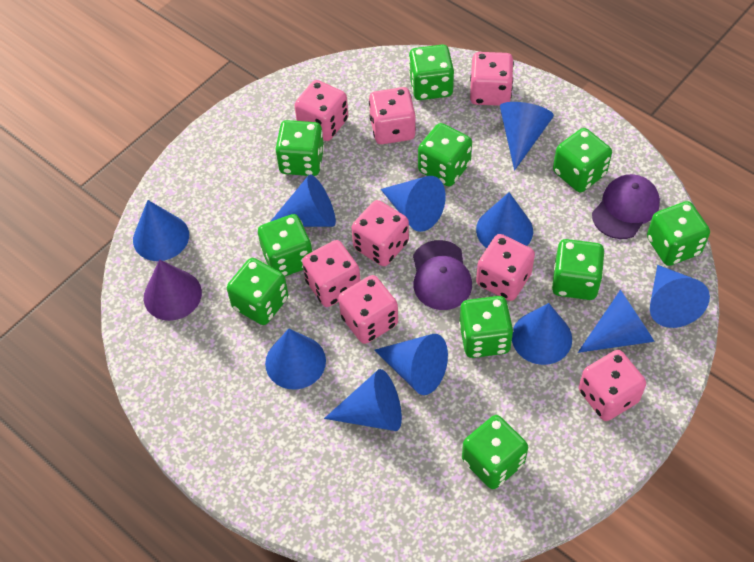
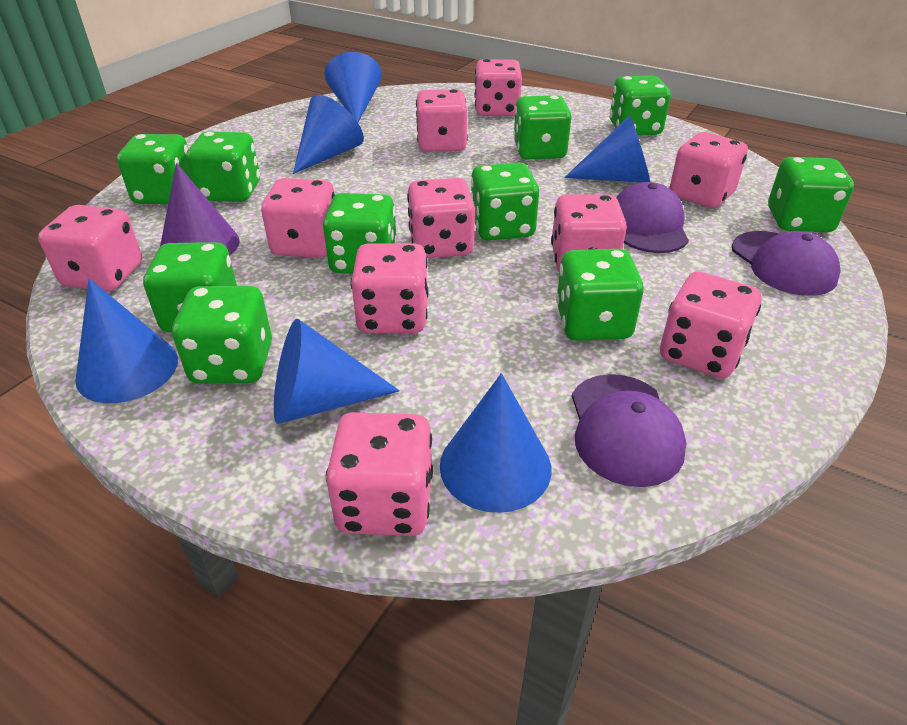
blue cone: [133,200,189,261] [265,329,326,390] [270,174,336,227] [324,369,402,431] [374,334,448,395] [381,176,446,232] [476,192,533,248] [500,102,554,171] [512,303,572,365] [578,290,655,353] [650,265,710,328] = 11 -> [75,279,178,403] [274,319,400,424] [293,95,364,174] [324,52,382,122] [440,373,551,513] [564,115,650,182] = 6
pink dice: [294,80,348,141] [302,240,361,307] [338,275,398,344] [351,200,409,266] [369,87,416,144] [470,52,514,106] [476,234,535,301] [579,350,646,421] = 8 -> [38,205,142,292] [261,178,335,258] [326,412,433,536] [351,244,429,333] [407,178,475,258] [416,89,468,152] [474,59,522,116] [551,194,627,273] [660,271,761,378] [669,132,748,208] = 10
purple cap: [413,240,472,310] [592,174,660,239] = 2 -> [572,374,686,487] [616,182,689,253] [732,231,841,296] = 3

